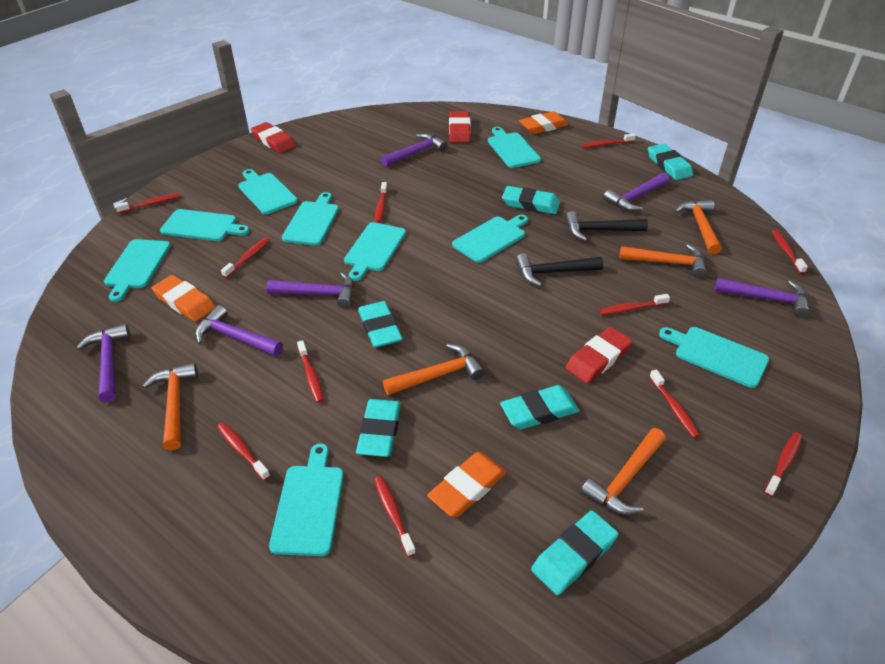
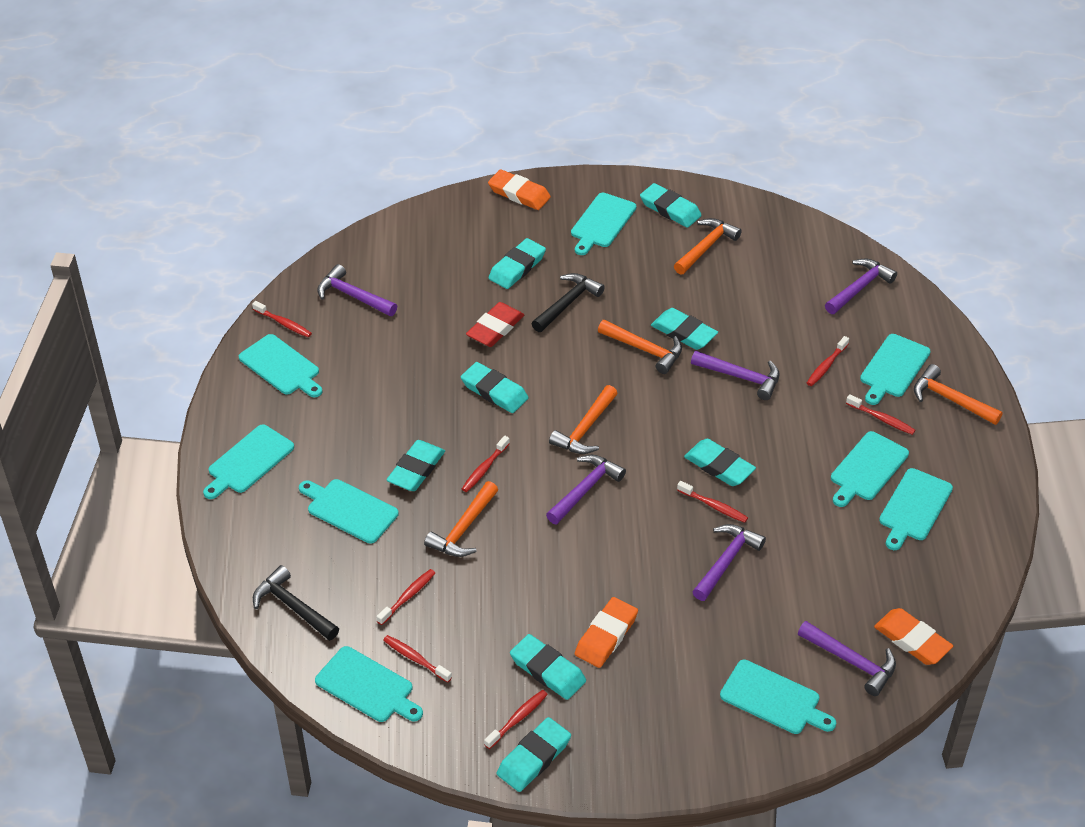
red eraser: [251,122,296,153] [449,111,471,143] [565,327,632,383] = 3 -> [466,302,524,347] = 1
red toothbrush: [115,193,180,213] [217,423,270,481] [221,238,270,278] [297,340,324,403] [374,476,416,557] [375,182,387,223] [582,134,636,148] [599,294,670,315] [649,370,700,438] [764,432,802,497] [771,230,808,274] = 11 -> [252,301,312,337] [376,569,435,625] [383,635,452,683] [462,436,510,492] [484,690,548,749] [677,481,748,523] [807,336,849,386] [846,394,915,435] = 8
turquoise eraser: [356,399,401,457] [358,301,403,348] [500,385,580,430] [502,186,560,214] [531,510,619,595] [648,144,693,180] = 6 -> [386,440,445,491] [461,362,529,413] [489,238,546,289] [497,717,571,792] [510,634,586,700] [640,183,702,228] [651,308,718,350] [684,439,756,486] = 8

